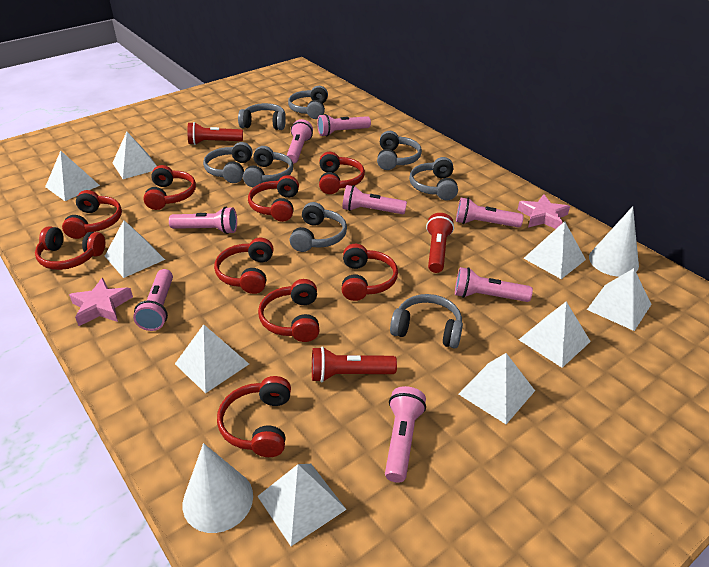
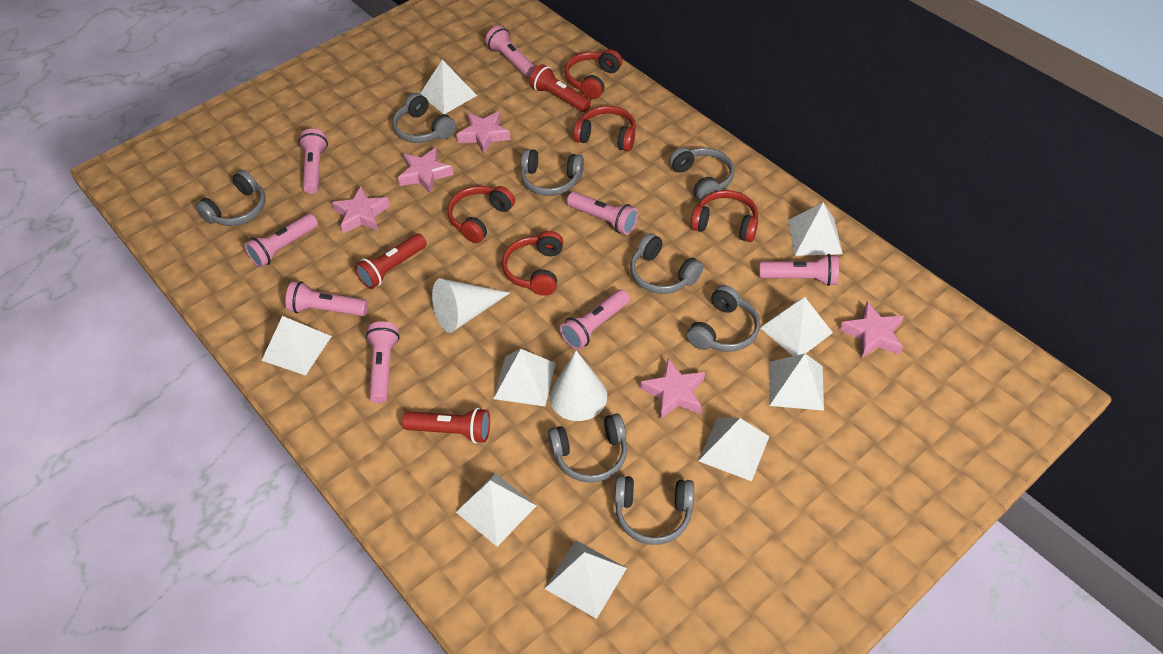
pink star: [69,277,133,326] [518,194,570,229] = 2 -> [332,186,390,234] [398,147,454,193] [456,111,511,154] [640,358,705,419] [840,302,904,359] = 5
red headphones: [35,226,105,270] [62,190,122,239] [143,165,196,210] [214,238,274,294] [217,376,291,457] [248,175,299,222] [258,279,319,342] [319,151,365,194] [342,244,398,301] = 9 -> [448,186,515,243] [502,231,563,296] [565,49,622,99] [573,106,636,151] [691,190,758,242] = 5

